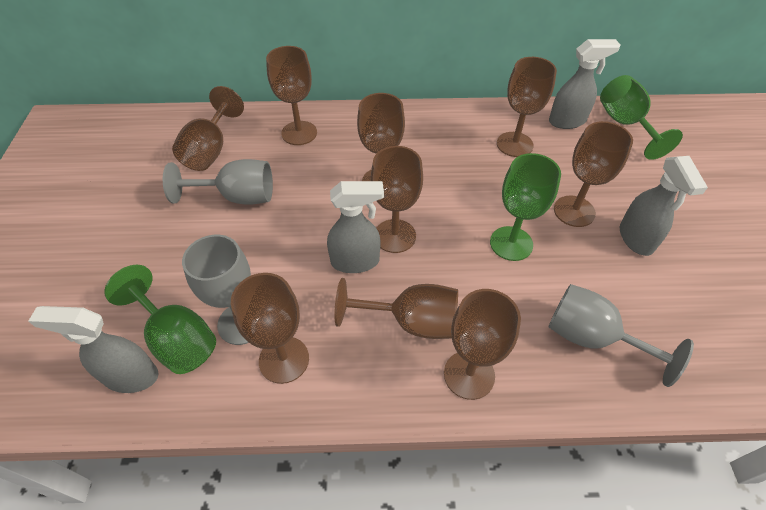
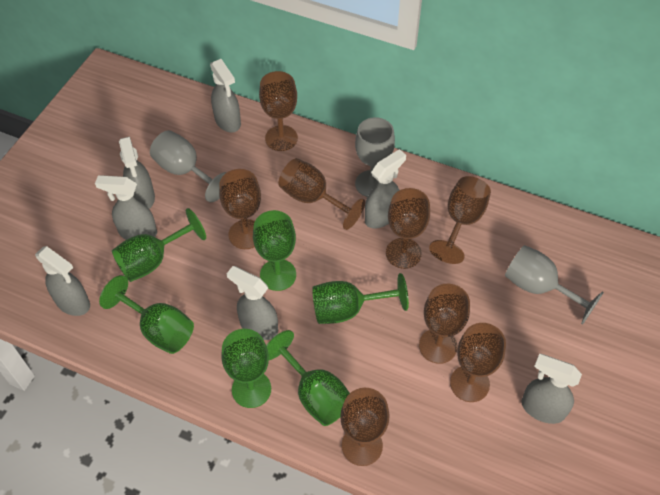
brown goblet: [172,86,244,171] [231,273,309,384] [266,46,317,145] [334,278,458,339] [357,93,405,181] [371,146,423,253] [444,289,521,400] [497,57,557,157] [554,121,633,227] = 9 -> [219,169,261,249] [259,71,298,151] [278,158,365,230] [340,388,390,466] [386,188,430,269] [419,284,470,364] [429,176,491,264] [450,323,506,402] = 8
green goblet: [104,265,216,374] [490,153,561,261] [600,75,683,160] = 3 -> [99,275,194,354] [112,208,206,282] [221,329,271,408] [253,210,296,291] [266,330,350,426] [312,273,409,324] = 6
grey spray bottle: [29,306,159,393] [327,181,384,273] [549,39,620,129] [620,156,708,256] = 4 -> [35,246,90,316] [95,175,157,240] [119,137,155,209] [210,59,241,133] [227,266,278,340] [365,149,406,229] [521,354,582,424] = 7

